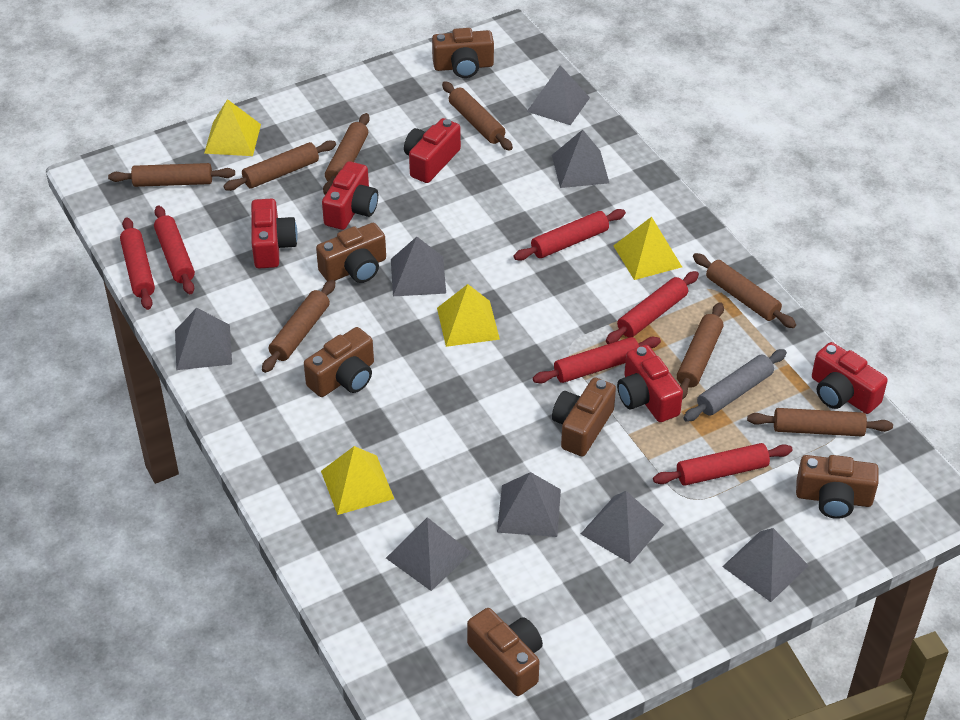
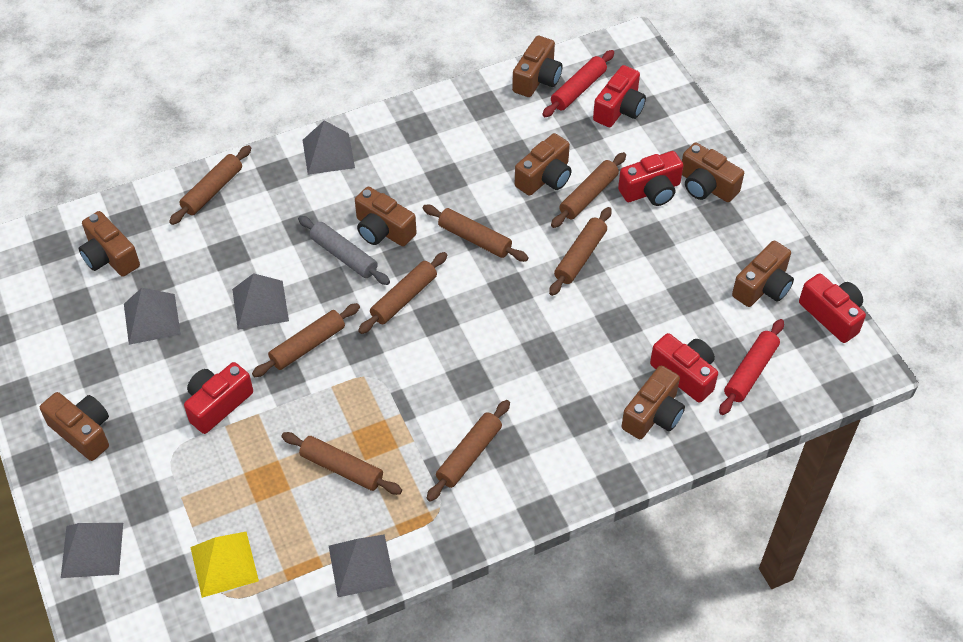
brown camera: [304,327,374,397] [316,223,386,283] [432,28,494,78] [467,608,543,696] [552,377,616,457] [796,455,879,519] = 6 -> [40,392,109,461] [79,211,140,277] [355,187,417,246] [512,35,562,97] [515,133,571,196] [622,366,685,439] [682,143,744,202] [732,241,794,307] = 8
grey pyramid: [175,308,232,370] [386,517,471,591] [391,237,446,296] [497,472,561,537] [527,65,590,125] [552,130,609,188] [581,491,664,564] [722,528,809,602] = 8 -> [61,523,123,578] [124,288,181,345] [232,273,289,330] [303,120,355,175] [329,534,395,597] = 5
red rolling pin: [120,217,155,310] [154,205,195,294] [514,209,626,260] [533,337,661,384] [606,271,699,344] [653,443,793,486] = 6 -> [542,50,614,117] [719,319,784,415] = 2
yellow pyramid: [204,99,261,156] [321,446,394,515] [437,284,500,347] [613,217,682,280] = 4 -> [190,532,259,598] = 1

